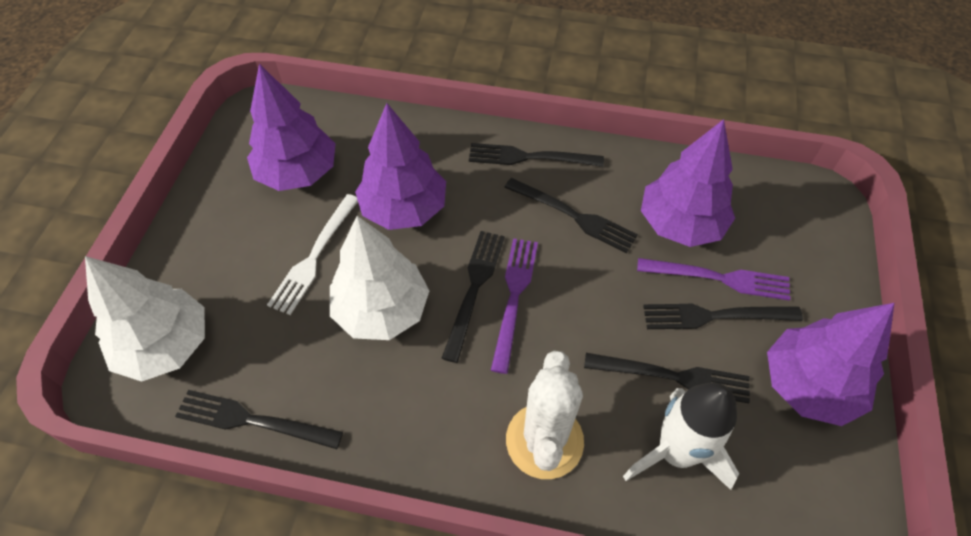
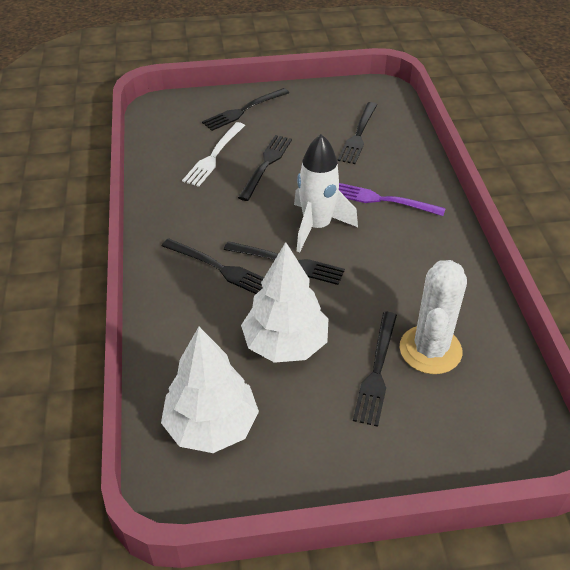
purple fork: [491,238,538,374] [637,258,791,300] = 2 -> [339,183,446,216] = 1
purple tree: [247,64,336,191] [355,103,446,230] [641,119,735,247] [767,303,894,426] = 4 -> none = 0

